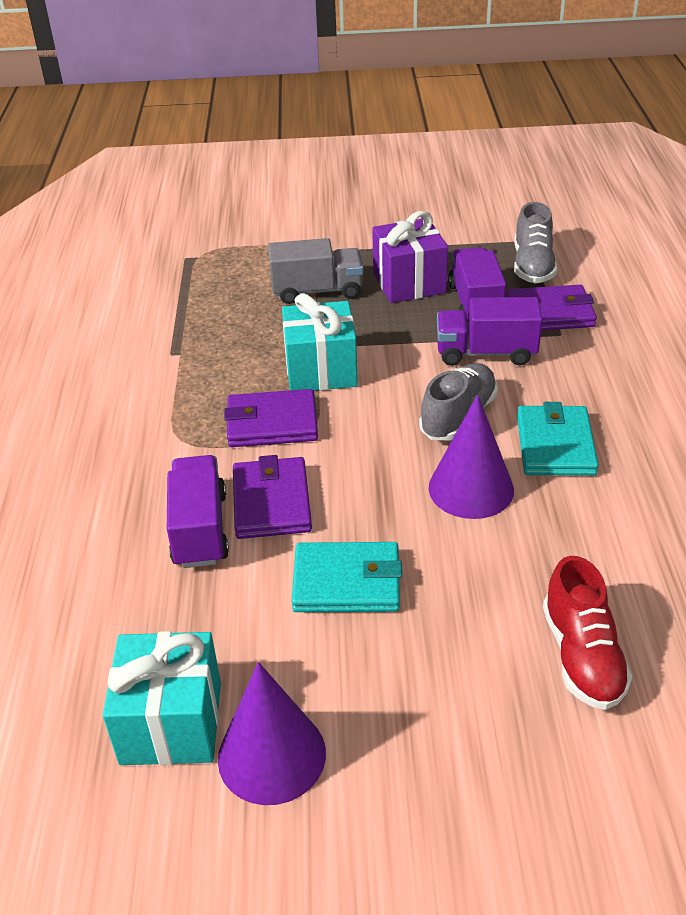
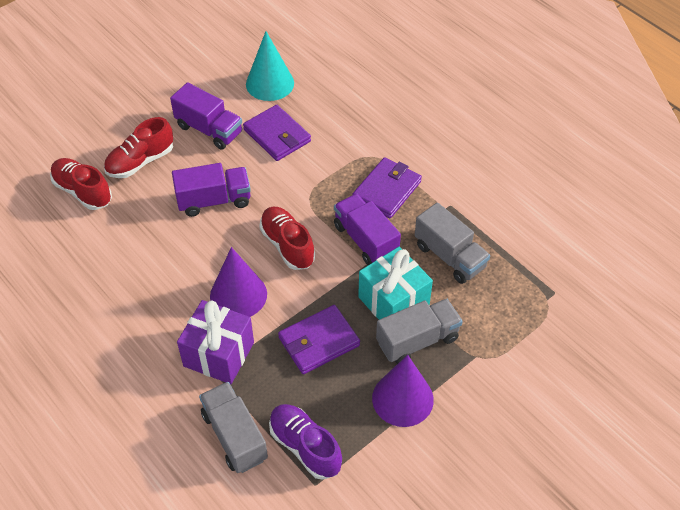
grey shoe: [419,363,498,441] [514,202,557,283] = 2 -> none = 0
grey truck: [268,238,364,304] = 1 -> [199,382,268,473] [376,299,463,364] [415,202,490,284] = 3
purple shoe: none = 0 -> [269,404,342,480] = 1
red shoe: [543,556,632,710] = 1 -> [50,158,112,210] [104,117,173,178] [259,207,315,270] = 3
turquoise cone: none = 0 -> [246,31,294,101] = 1
turquoise gift: [103,631,221,765] [282,293,358,391] = 2 -> [358,247,433,320] = 1
turquoise wallet: [292,542,402,612] [517,402,599,476] = 2 -> none = 0

